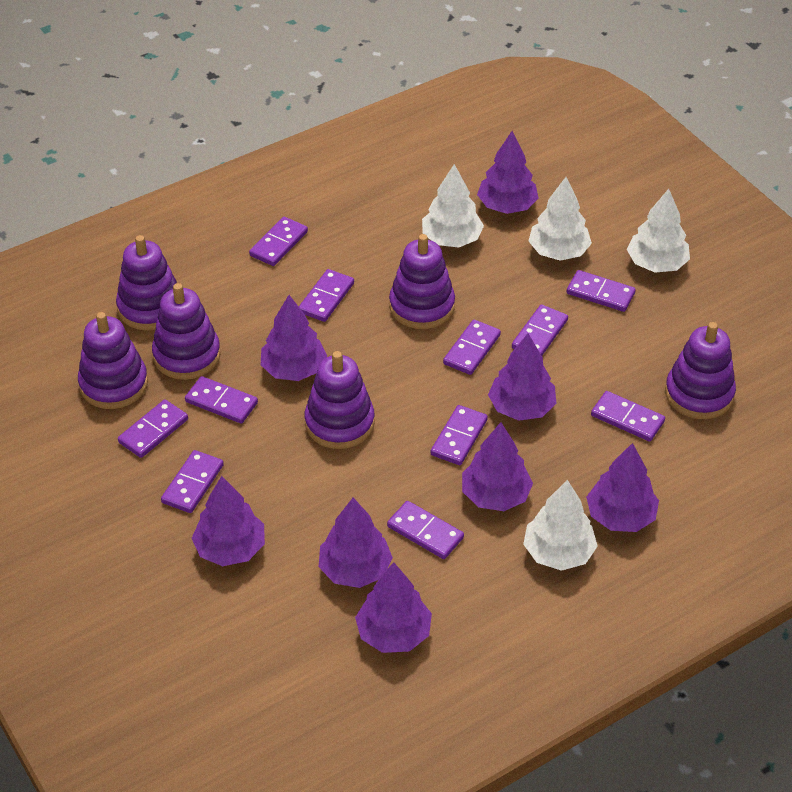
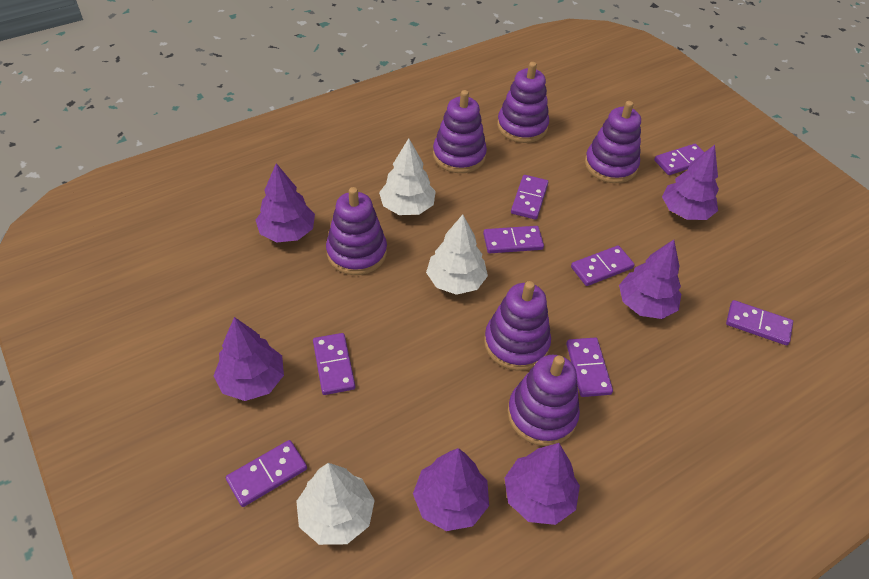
purple domino: [118,400,188,458] [161,450,224,513] [185,376,258,424] [249,217,308,266] [299,269,354,322] [387,501,464,559] [431,405,488,465] [443,320,501,375] [512,304,568,355] [566,270,636,312] [591,391,665,442] = 11 -> [226,440,307,507] [313,333,355,395] [483,226,544,253] [511,175,548,220] [566,338,613,397] [571,245,635,286] [654,144,704,175] [726,300,793,345] = 8
purple tree: [192,476,265,566] [261,295,327,381] [319,497,393,588] [355,562,432,653] [462,422,533,511] [477,131,539,214] [488,333,556,421] [586,443,659,532] = 8 -> [213,317,284,401] [256,163,315,243] [413,448,489,531] [504,443,580,525] [619,240,681,319] [662,145,719,220] = 6
white tree: [422,164,484,247] [523,480,598,571] [529,177,592,261] [627,189,690,273] = 4 -> [296,463,375,545] [379,138,436,215] [426,214,488,295] = 3

